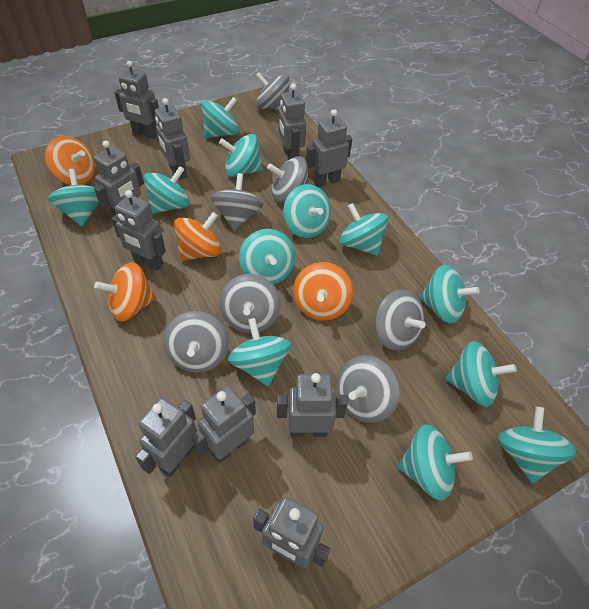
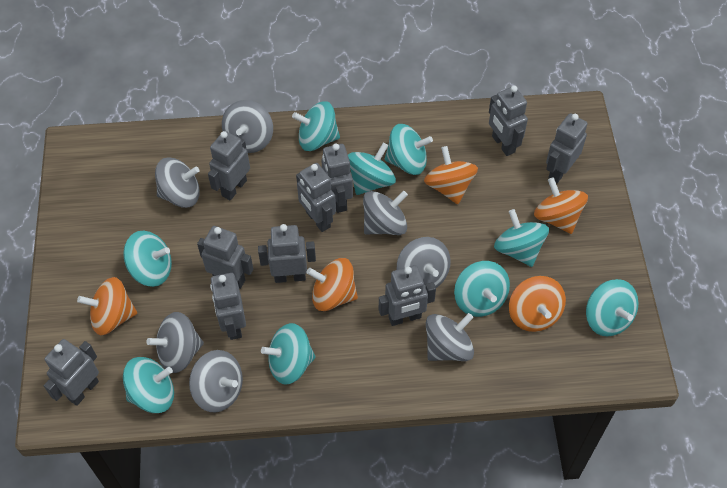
orange spinning top: [45,136,95,185] [94,262,156,322] [174,212,222,261] [293,262,353,321] = 4 -> [77,277,137,335] [307,258,358,311] [424,146,478,204] [509,276,566,332] [534,177,588,234] = 5
turquoise spinning top: [48,169,99,227] [144,166,190,214] [201,97,239,138] [219,134,263,177] [228,318,291,386] [239,229,295,285] [283,184,331,238] [339,203,388,256] [398,424,473,501] [419,265,479,324] [446,341,517,407] [498,407,577,483] = 12 -> [123,231,172,287] [123,357,174,413] [261,323,315,385] [292,101,340,151] [348,143,396,195] [385,124,433,175] [454,261,510,317] [494,209,549,267] [586,279,639,337] = 9

